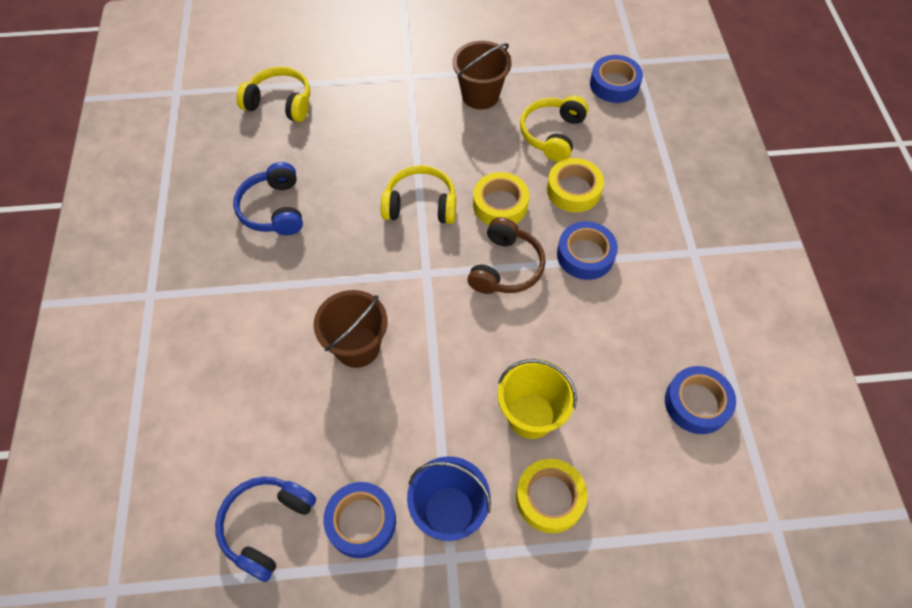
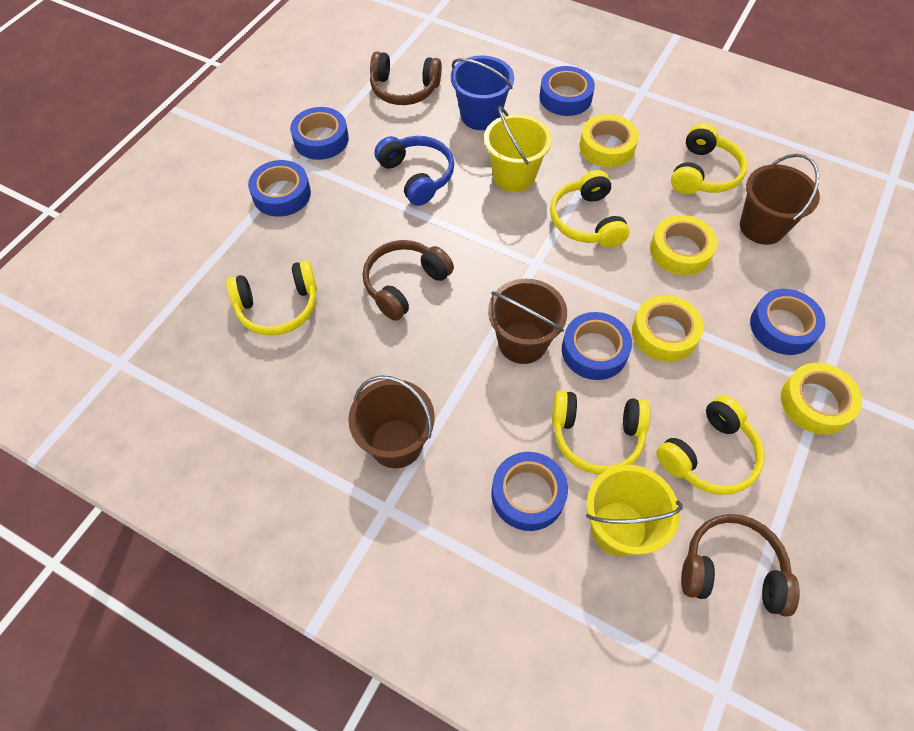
blue headphones: [215,477,316,582] [233,162,303,235] = 2 -> [374,136,454,206] = 1
blue tape: [323,482,396,558] [557,221,618,280] [590,55,643,103] [665,366,736,434] = 4 -> [248,160,311,217] [290,107,349,160] [491,452,568,531] [539,66,595,116] [562,312,632,380] [750,289,826,355] = 6
brown bucket: [314,290,388,368] [452,41,512,109] = 2 -> [348,375,435,468] [488,279,567,364] [740,154,820,245] = 3
brown headphones: [467,217,546,294] = 1 -> [363,240,454,321] [370,52,442,105] [681,514,800,617] = 3
yellow bucket: [498,359,577,439] = 1 -> [484,106,552,192] [586,465,683,557] = 2
yellow headphones: [236,67,310,122] [381,165,456,224] [520,95,589,162] = 3 -> [226,260,317,336] [550,170,630,248] [552,390,651,475] [656,395,765,495] [671,123,748,194] = 5
yellow tape: [473,172,529,225] [516,459,588,533] [547,158,604,212] = 3 -> [580,114,639,167] [632,295,704,362] [650,215,717,276] [781,363,862,435] = 4

